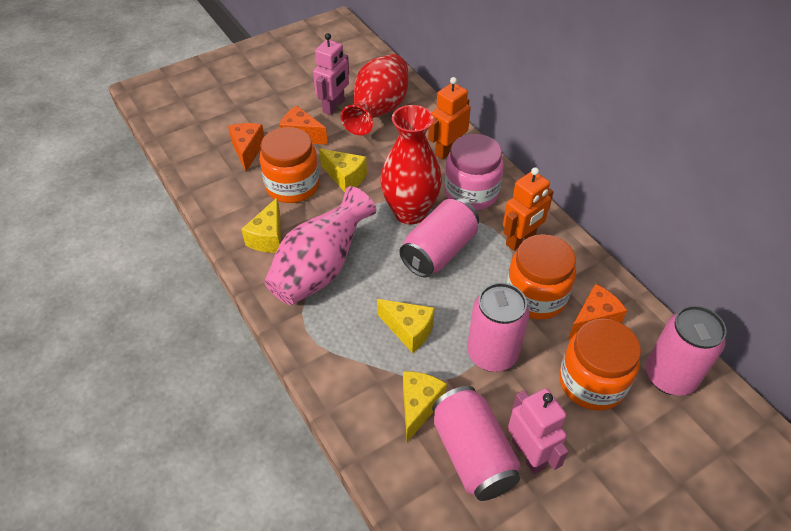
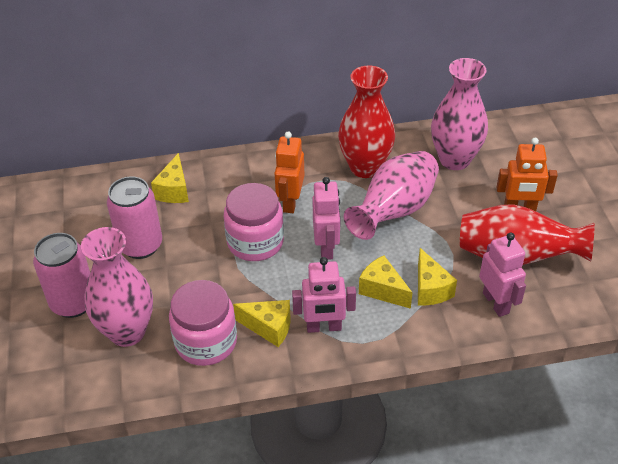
orange cheese: [228,123,264,172] [279,106,328,145] [568,284,627,340] = 3 -> none = 0
orange jar: [259,127,319,203] [507,234,576,320] [559,319,641,410] = 3 -> none = 0
pink can: [399,198,479,277] [432,386,521,501] [467,283,529,372] [646,305,727,396] = 4 -> [33,233,90,318] [107,176,162,259] = 2
pink jar: [444,134,504,210] = 1 -> [169,280,237,366] [224,183,284,261] = 2
pink robot: [313,33,349,115] [508,388,569,474] = 2 -> [292,257,356,333] [312,177,340,260] [479,232,526,317] = 3
pink vase: [264,186,376,305] = 1 -> [81,227,153,347] [344,151,439,240] [431,58,488,170] = 3

